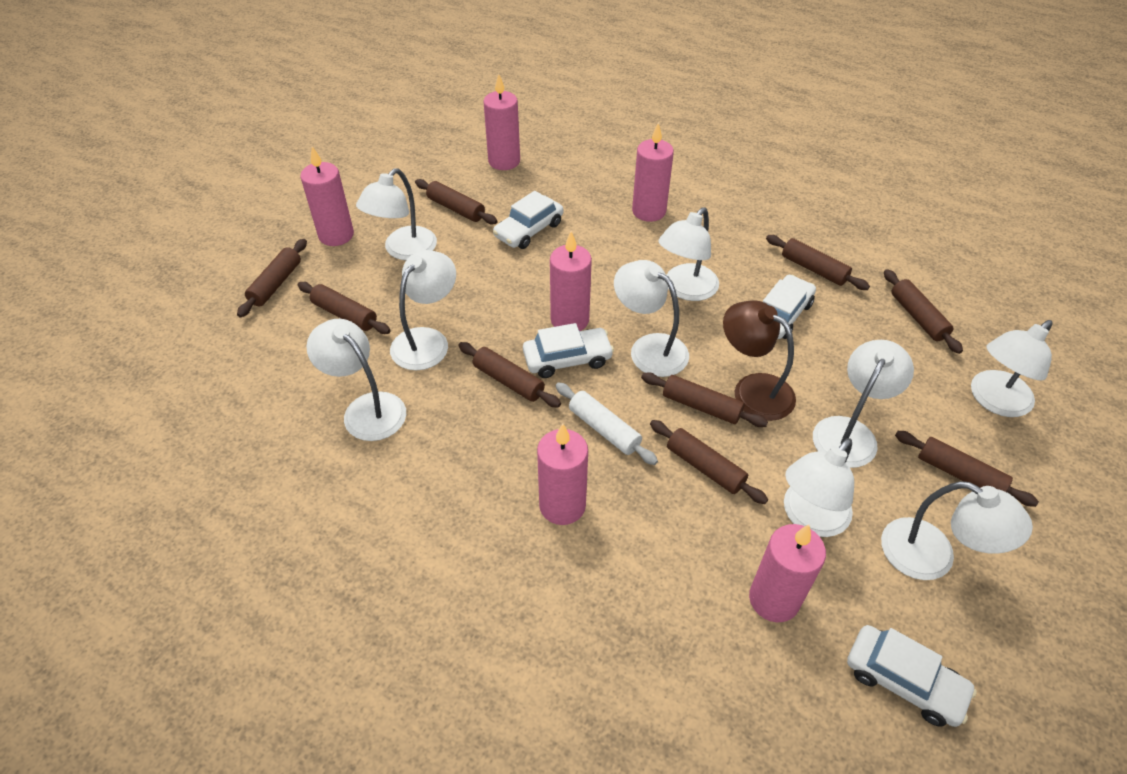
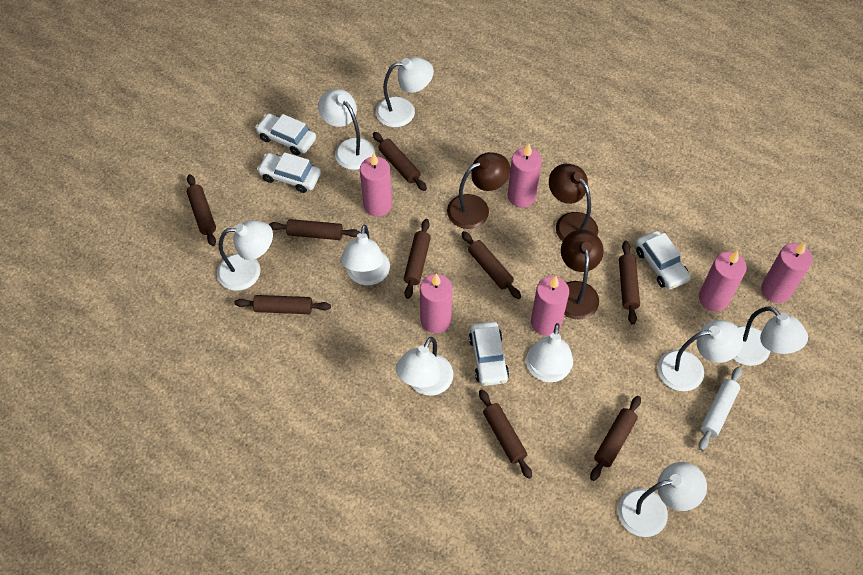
brown lamp: [723,300,796,421] = 1 -> [447,152,510,229] [549,164,598,242] [561,229,604,320] = 3

